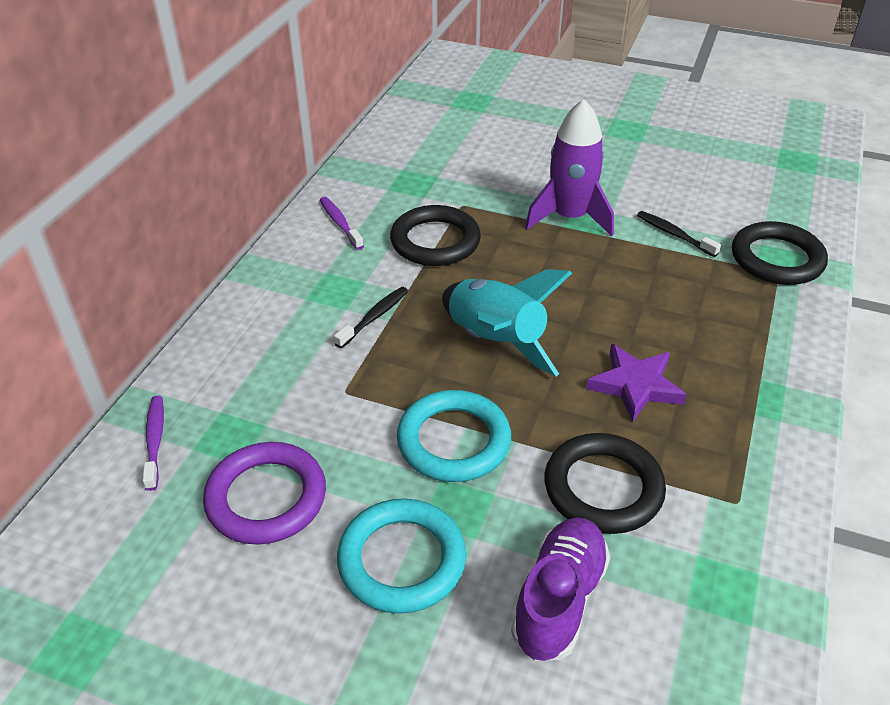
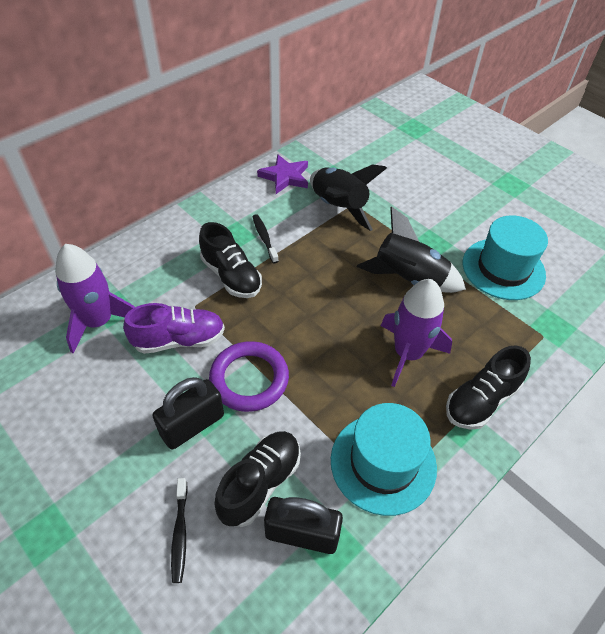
black padlock: none = 0 -> [152,377,224,449] [264,497,343,554] = 2
black ring: [390,205,481,266] [545,433,666,534] [732,221,828,285] = 3 -> none = 0
black rocket: none = 0 -> [310,164,387,231] [357,206,466,293] = 2
black shoe: none = 0 -> [199,222,262,298] [214,431,301,527] [446,346,531,430] = 3
purple rocket: [525,99,614,237] = 1 -> [55,244,135,354] [381,279,452,387] = 2
purple toothbrush: [143,396,164,491] [320,197,364,250] = 2 -> none = 0
turquoise hat: none = 0 -> [331,403,437,516] [462,215,548,300] = 2
turquoise ring: [337,499,466,614] [397,390,511,482] = 2 -> none = 0
turquoise rocket: [442,269,572,376] = 1 -> none = 0

